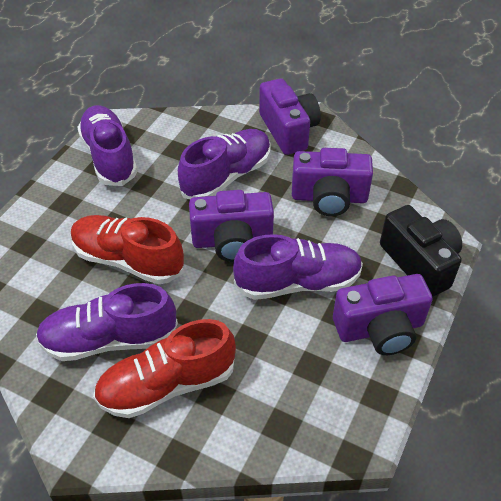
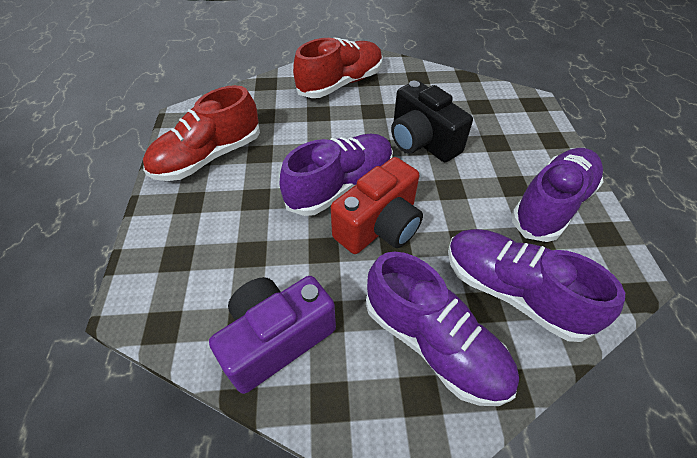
purple camera: [189,190,274,262] [259,78,321,155] [292,148,373,216] [333,274,433,355] = 4 -> [209,276,336,394] = 1
red camera: none = 0 -> [331,157,423,254] = 1

